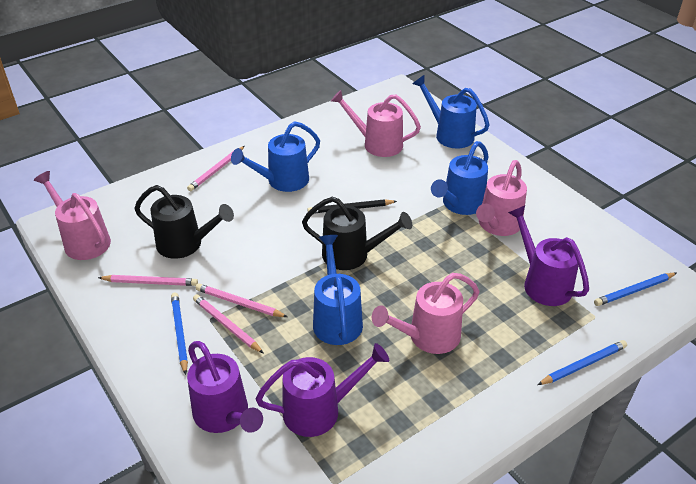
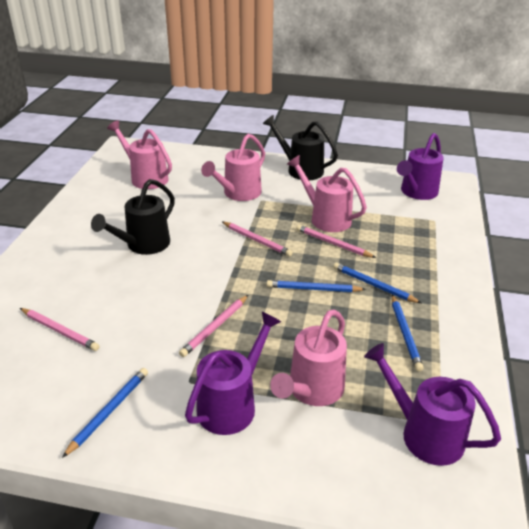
black pencil: [308,200,397,214] = 1 -> none = 0
blue pencil: [171,293,188,375] [537,340,627,385] [594,273,677,306] = 3 -> [62,368,148,458] [267,280,366,292] [333,262,421,303] [392,295,423,371] = 4
blue watering can: [231,121,320,192] [313,235,363,345] [412,75,489,149] [431,141,488,215] = 4 -> none = 0

